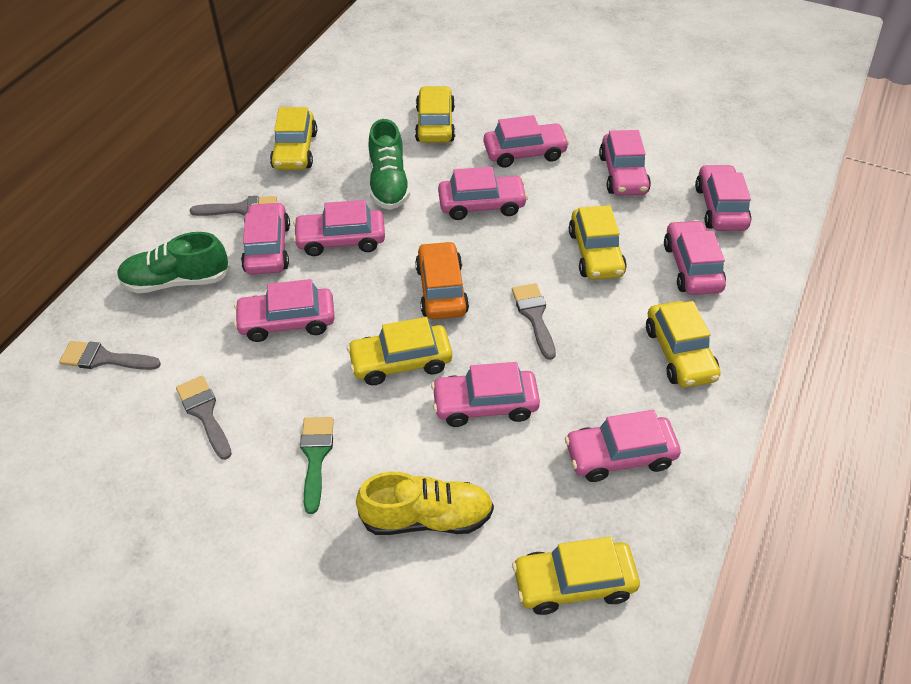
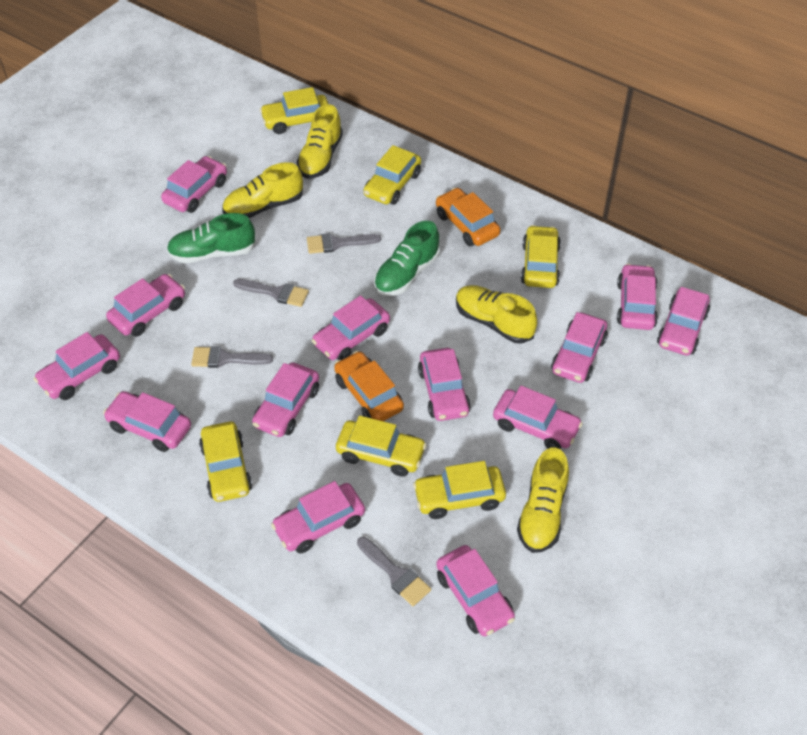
green brush: [300,417,334,514] = 1 -> none = 0
orange car: [415,241,469,319] = 1 -> [334,351,404,421] [436,188,500,246] = 2
pink car: [234,279,335,342] [241,202,290,275] [293,200,385,256] [431,362,540,427] [438,167,528,220] [484,115,569,168] [565,410,681,482] [599,130,651,195] [664,220,726,295] [695,164,751,231] = 10 -> [34,332,120,400] [103,391,191,452] [106,274,185,337] [161,156,227,213] [252,363,319,437] [271,481,365,553] [312,295,390,360] [418,348,471,421] [436,545,515,636] [493,386,583,449] [551,312,608,383] [617,264,658,330] [657,287,710,356] = 13
yellow shoe: [356,472,494,535] = 1 -> [222,162,303,218] [297,104,343,179] [456,285,537,343] [517,448,569,553] = 4

